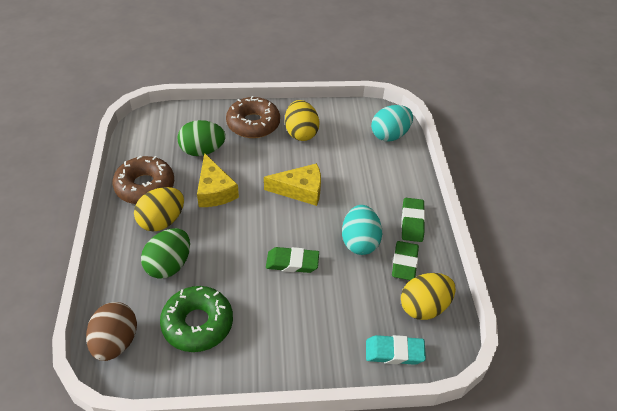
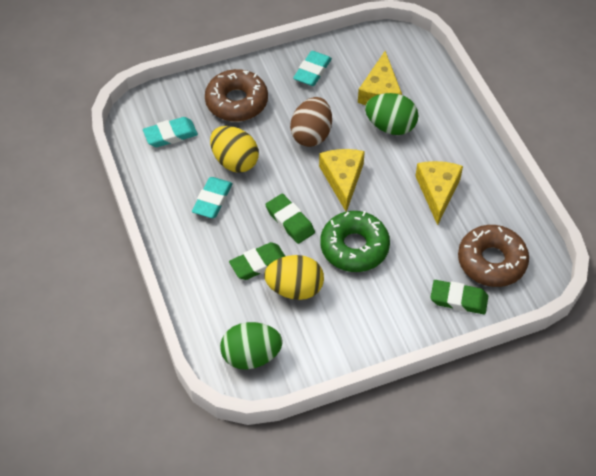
turquoise egg: [342,205,382,255] [371,105,413,141] = 2 -> none = 0
turquoise eraser: [366,335,426,365] = 1 -> [143,117,198,147] [192,177,233,218] [293,51,332,86] = 3
yellow cheese: [197,153,239,207] [264,163,321,206] = 2 -> [319,149,365,212] [358,51,402,105] [416,161,463,225] = 3
yellow egg: [134,187,184,231] [285,100,319,141] [401,273,456,320] = 3 -> [210,126,259,173] [264,255,324,300] = 2

